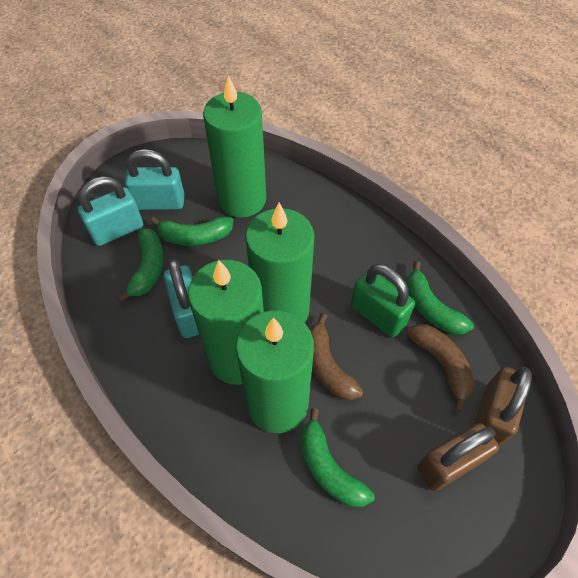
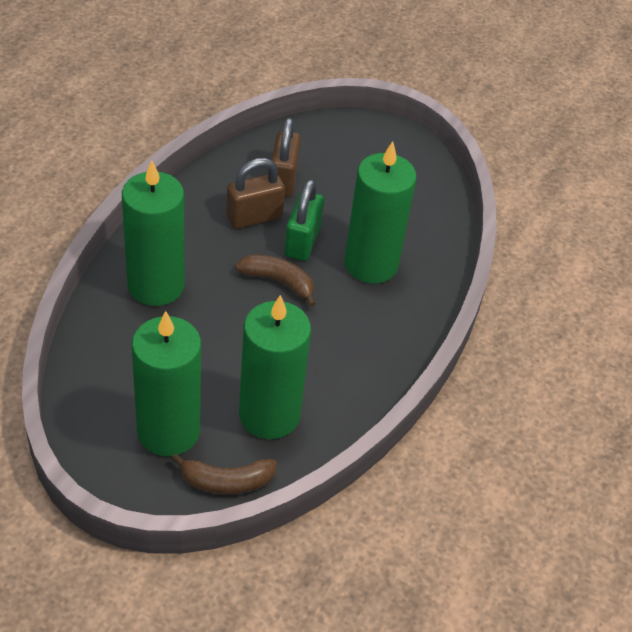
green banana: [117,229,164,302] [150,216,233,246] [300,408,375,507] [406,261,474,335] = 4 -> none = 0
turquoise padlock: [77,176,143,246] [125,149,185,210] [164,259,199,338] = 3 -> none = 0

